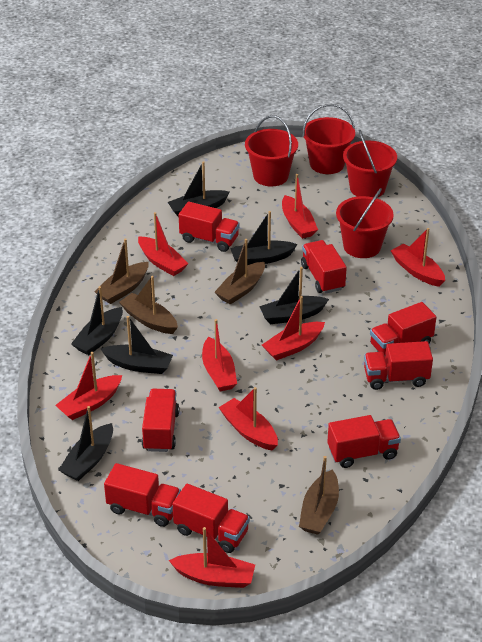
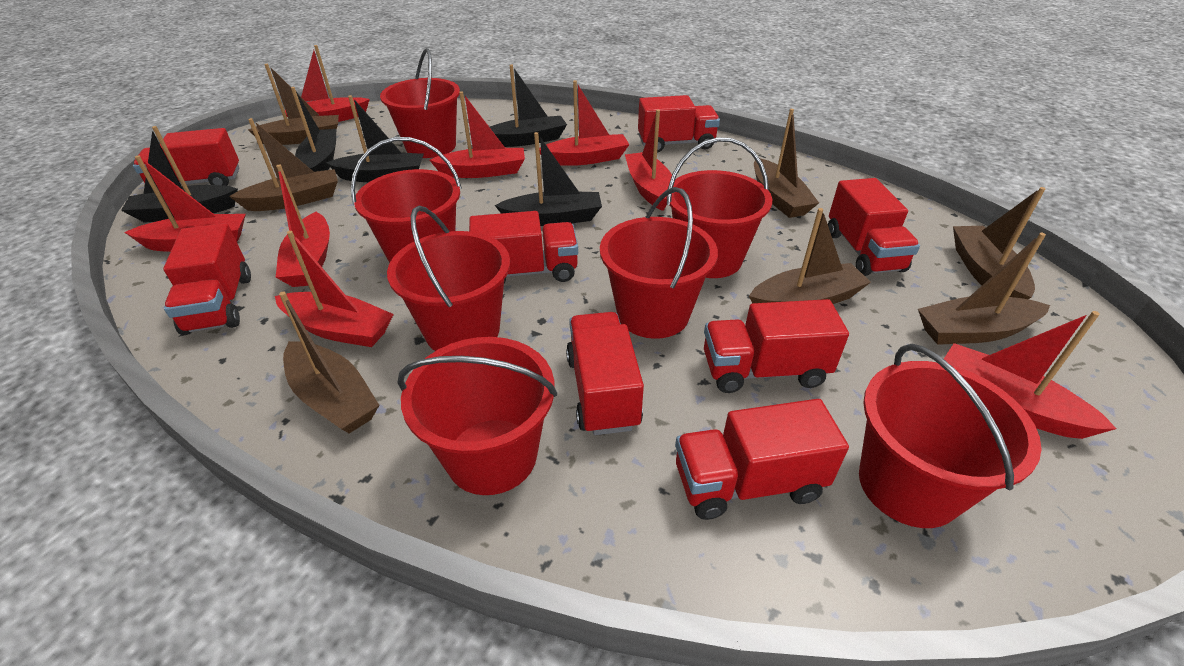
black boat: [59,406,113,481] [71,286,123,355] [101,316,173,374] [168,161,230,217] [230,211,297,265] [259,267,329,324] = 6 -> [121,126,238,223] [291,87,336,172] [326,95,424,182] [490,64,567,147] [495,132,602,226] = 5
brown boat: [94,238,149,304] [119,276,178,334] [214,239,265,305] [299,456,339,535] = 4 -> [229,118,338,211] [248,64,339,145] [279,291,379,433] [749,208,871,304] [754,109,819,218] [918,233,1050,345] [953,187,1045,299] = 7
red bucket: [245,115,298,186] [302,104,355,174] [336,188,394,258] [343,130,397,198] = 4 -> [351,137,462,263] [380,48,460,158] [387,205,510,351] [397,337,557,495] [600,187,718,339] [666,137,772,278] [859,344,1042,528] = 7

